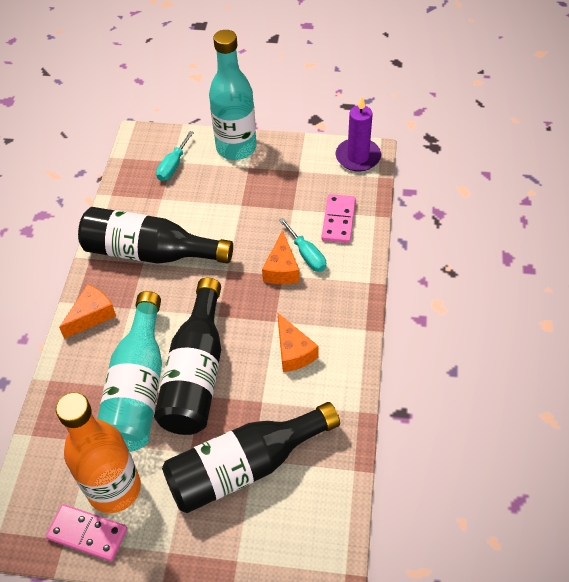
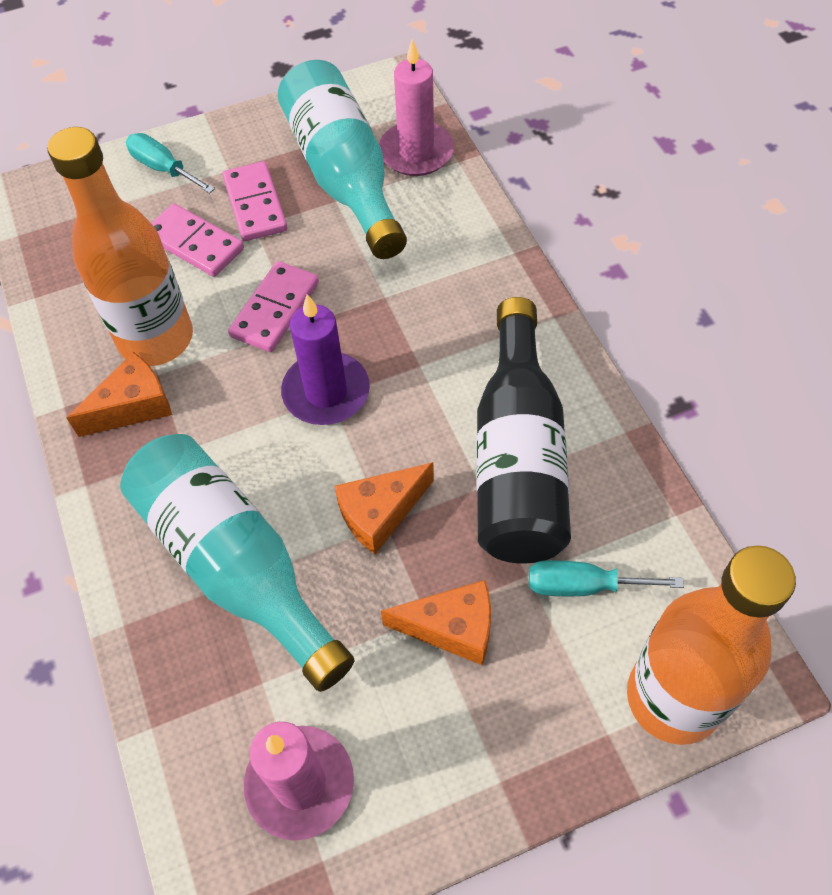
black bottle: [78,207,233,264] [154,278,221,435] [162,402,340,513] = 3 -> [476,297,571,563] = 1
orange bottle: [56,392,141,513] = 1 -> [47,127,193,366] [627,546,796,745] = 2
pink candle: none = 0 -> [244,722,354,841] [379,39,454,176] = 2
pink domino: [46,504,127,561] [322,194,356,243] = 2 -> [151,204,244,277] [222,161,287,241] [228,261,319,352] = 3

